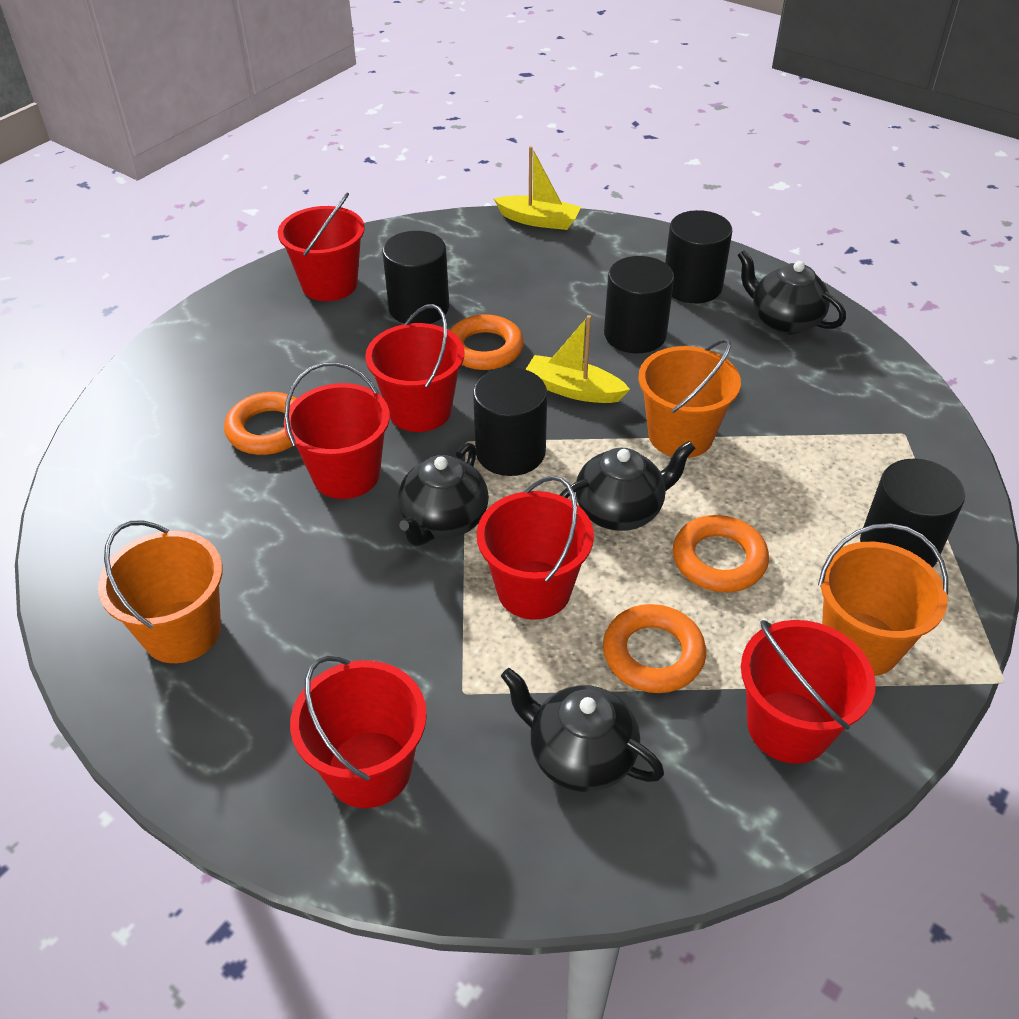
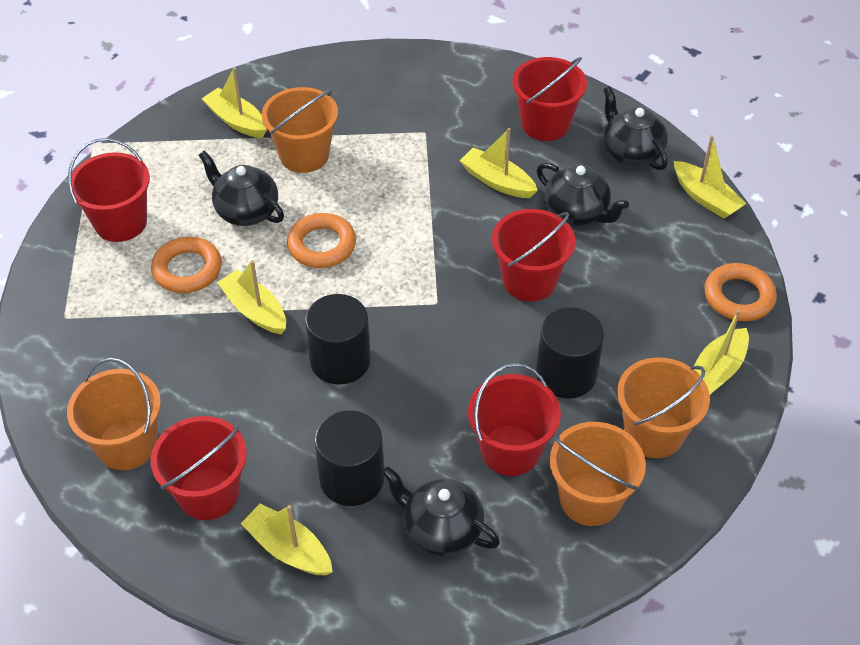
black cylinder: [382,231,449,324] [473,368,547,476] [604,256,674,353] [665,210,732,303] [860,459,965,568] = 5 -> [305,294,371,385] [315,411,384,506] [536,307,604,399] = 3
orange bucket: [98,520,223,663] [638,339,741,458] [818,523,948,676] = 3 -> [67,358,161,470] [262,87,338,173] [550,422,646,526] [617,357,710,458] = 4
orange ring: [224,392,297,455] [450,315,524,370] [603,604,706,693] [673,515,769,592] = 4 -> [151,237,222,293] [287,213,356,268] [704,263,777,321] = 3
red bucket: [278,192,365,301] [284,362,390,499] [290,656,427,808] [365,304,464,432] [477,476,594,620] [741,620,876,764] = 6 -> [68,138,150,242] [151,416,247,520] [468,363,561,476] [492,209,575,301] [512,57,587,141] = 5
yellow boat: [494,146,581,230] [525,315,630,403] = 2 -> [202,67,267,138] [217,260,286,334] [240,503,333,576] [460,128,538,198] [674,135,746,219] [694,310,749,395] = 6

